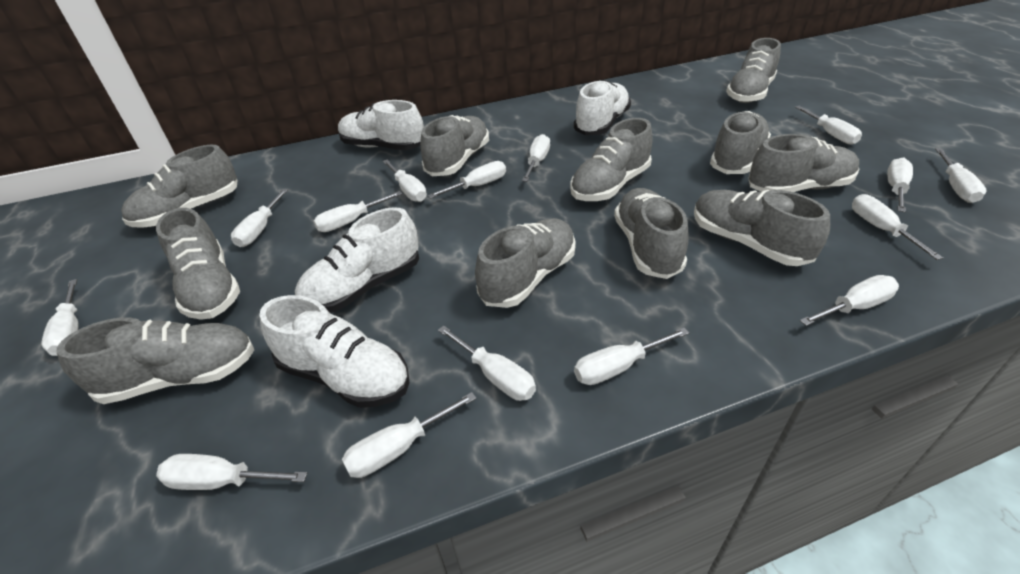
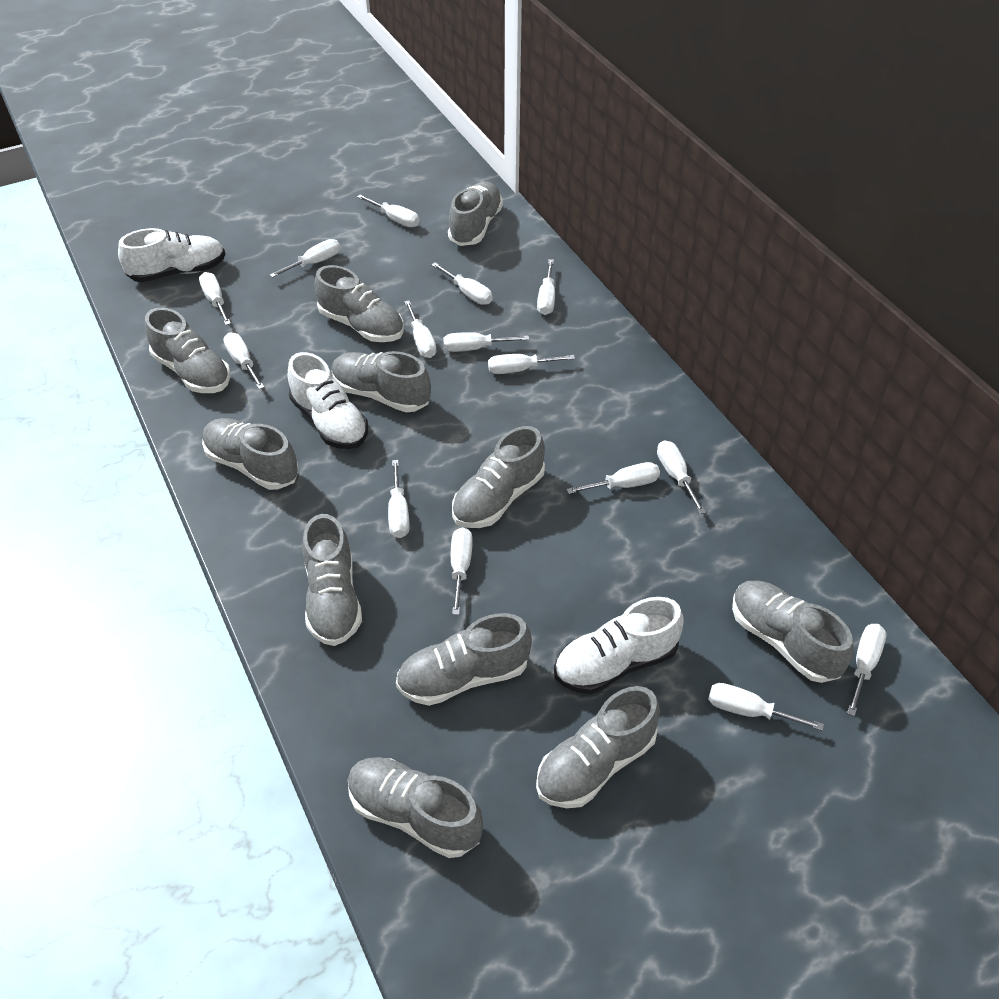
white shoe: [259,295,409,408] [295,207,419,313] [338,100,424,150] [574,80,631,135] = 4 -> [118,228,225,282] [288,352,368,449] [554,597,684,694] = 3

